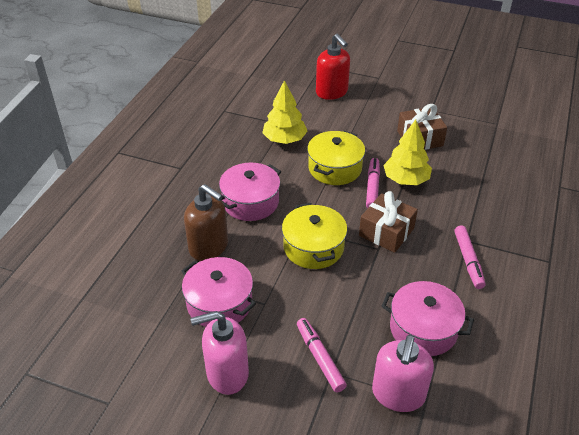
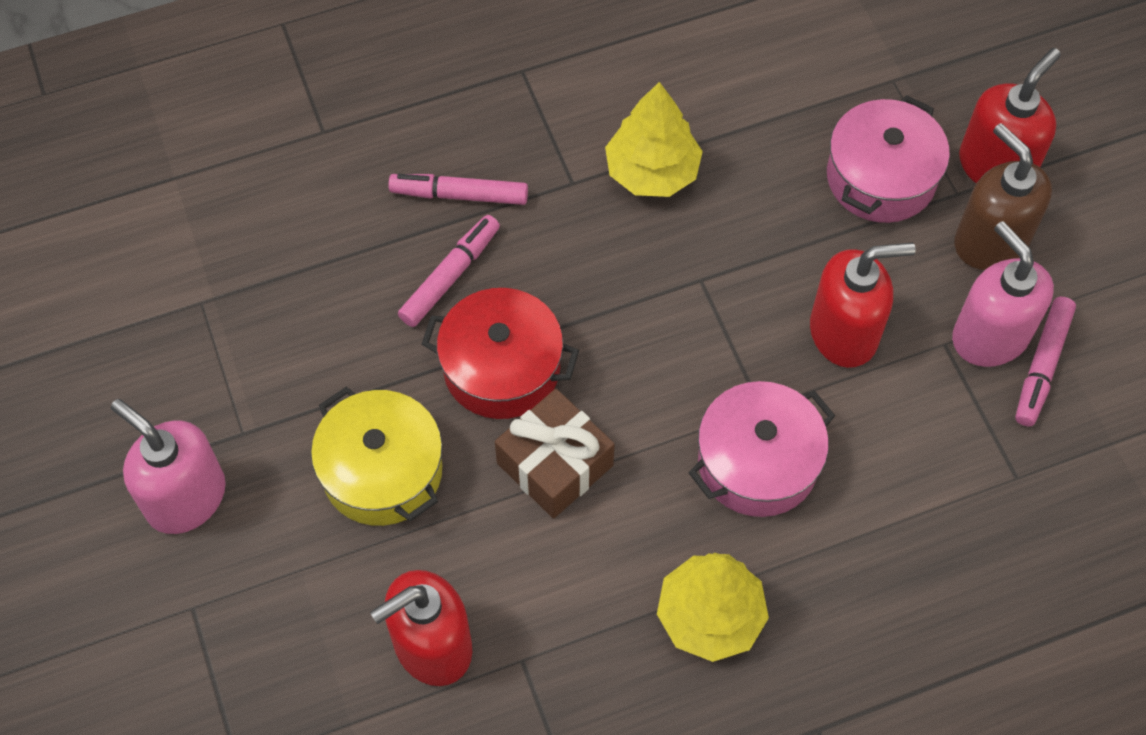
brown gift: [359,191,418,253] [397,104,447,150] = 2 -> [495,389,615,518] = 1
pink pot: [181,257,256,327] [219,163,281,221] [382,281,474,356] = 3 -> [688,381,835,517] [827,95,950,223] = 2
red pot: none = 0 -> [422,288,579,419] = 1
red soap dispenser: [316,34,350,100] = 1 -> [370,570,472,686] [810,243,916,368] [959,48,1061,183] = 3
yellow pot: [282,203,347,269] [307,131,365,185] = 2 -> [311,386,442,526] = 1

